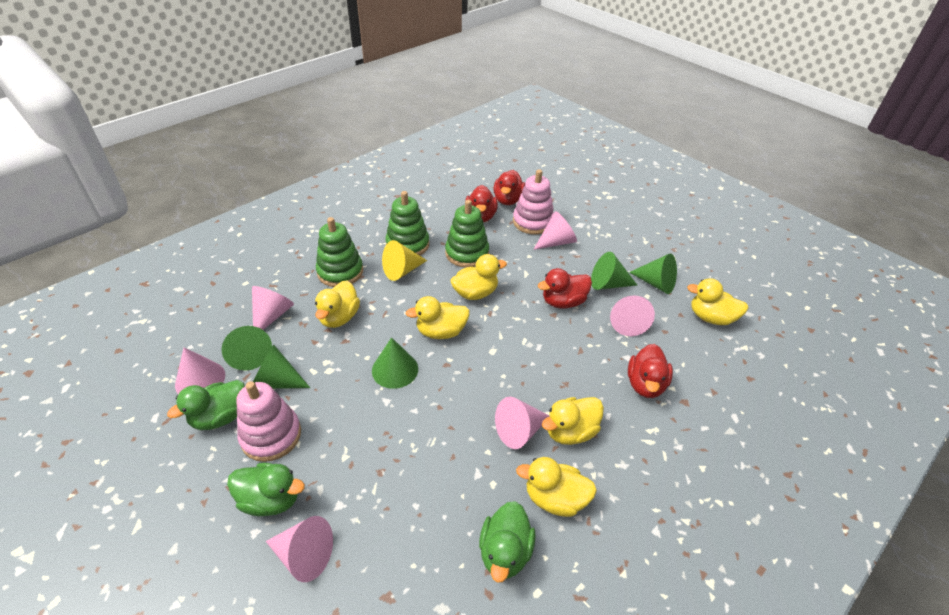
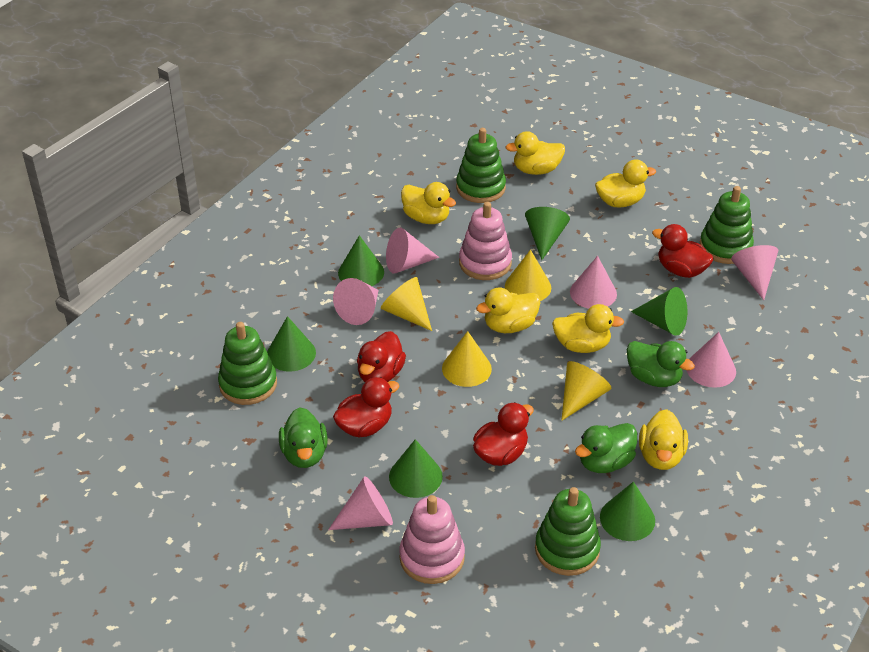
green cone: [222,326,272,370] [253,345,310,389] [372,337,418,389] [591,252,637,290] [629,253,677,294] = 5 -> [267,316,316,372] [338,235,384,286] [389,439,443,498] [525,207,570,260] [600,481,655,541] [631,287,687,336] = 6
green stacking toy: [316,217,363,287] [385,191,429,256] [445,200,489,268] = 3 -> [218,322,277,405] [456,128,506,203] [535,487,601,576] [700,186,754,264] = 4
yellow cone: [382,240,427,281] = 1 -> [381,277,432,331] [442,331,492,387] [505,250,551,301] [561,361,611,421] = 4

